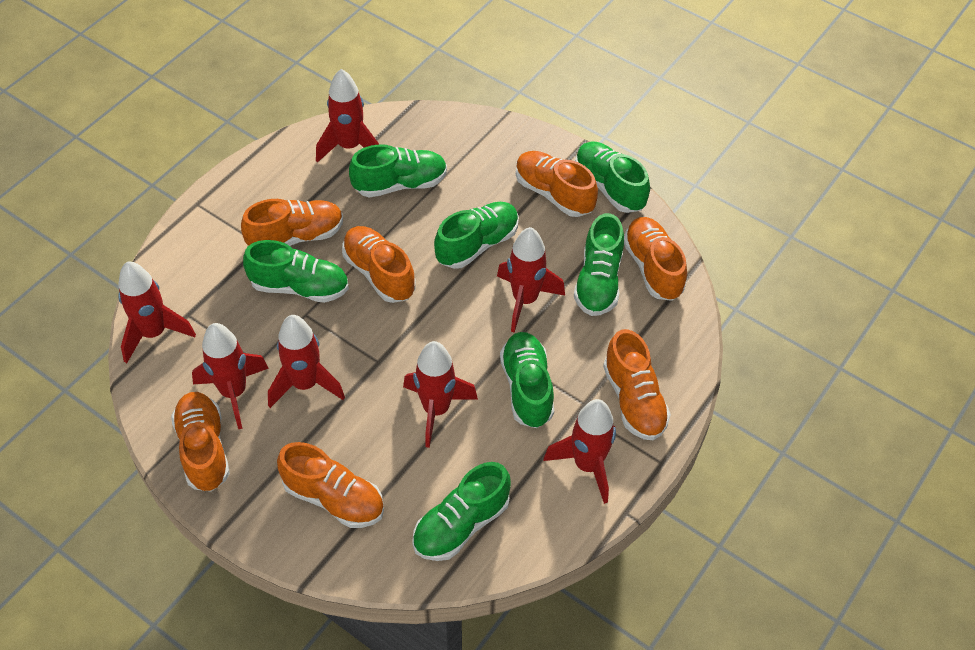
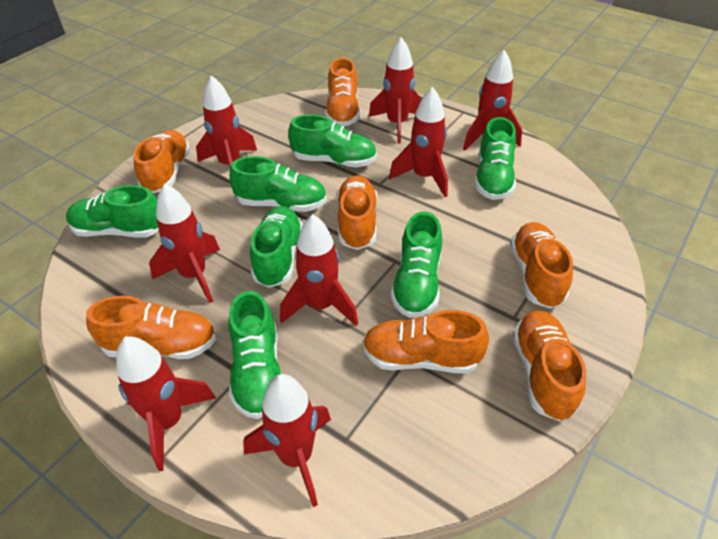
red rocket: [118,261,196,363] [192,323,269,429] [268,315,345,408] [316,69,379,163] [403,341,478,448] [497,227,565,333] [543,399,616,504] = 7 -> [116,337,216,471] [149,184,220,303] [196,75,257,168] [243,374,331,507] [280,214,358,326] [369,37,421,144] [389,87,448,197] [463,50,522,151] = 8

